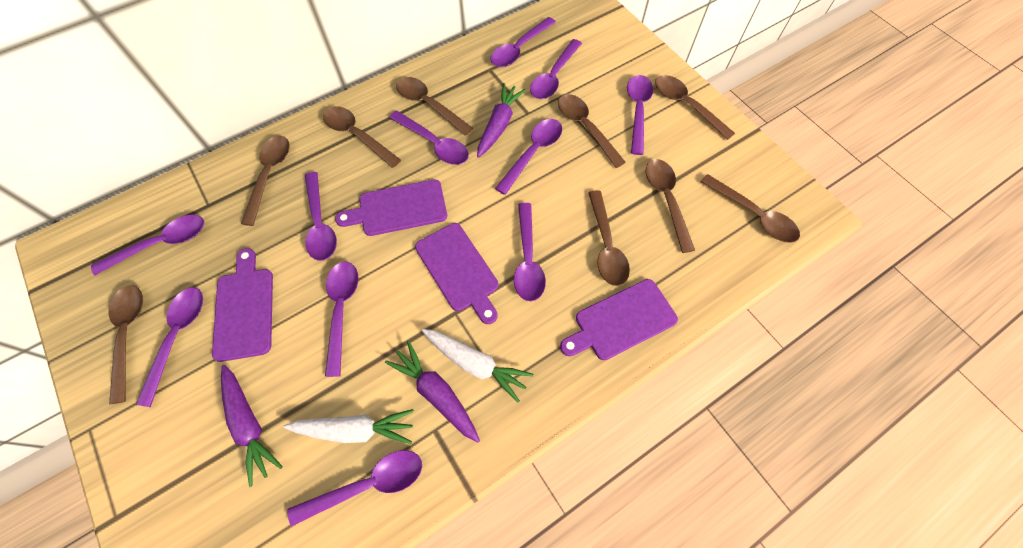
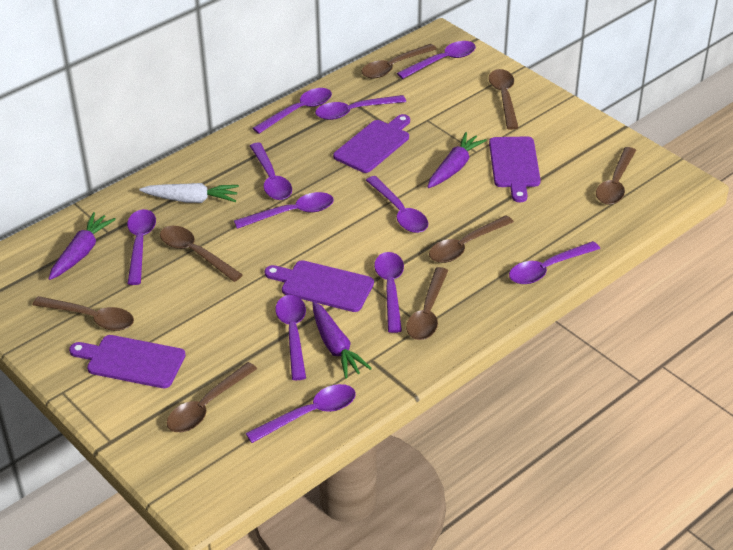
brown spoon: [109,285,143,404] [241,136,290,226] [323,106,401,168] [396,77,473,136] [558,94,626,168] [588,190,630,286] [646,159,695,253] [655,75,735,140] [701,174,800,243] = 9 -> [32,296,134,331] [160,226,243,282] [167,362,257,432] [362,44,437,78] [406,267,449,340] [429,215,514,263] [489,69,519,130] [596,147,636,205] = 8
white carrot: [283,409,414,444] [422,329,533,402] = 2 -> [139,183,239,203] = 1

